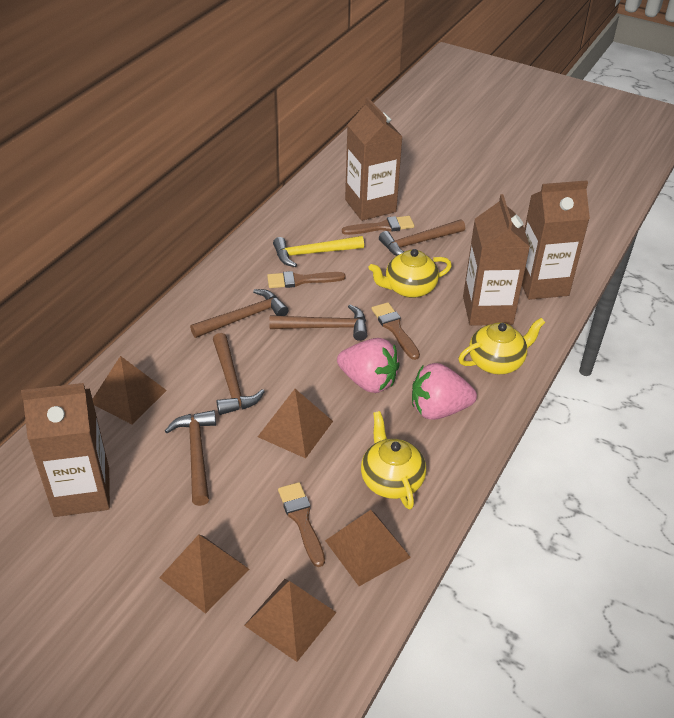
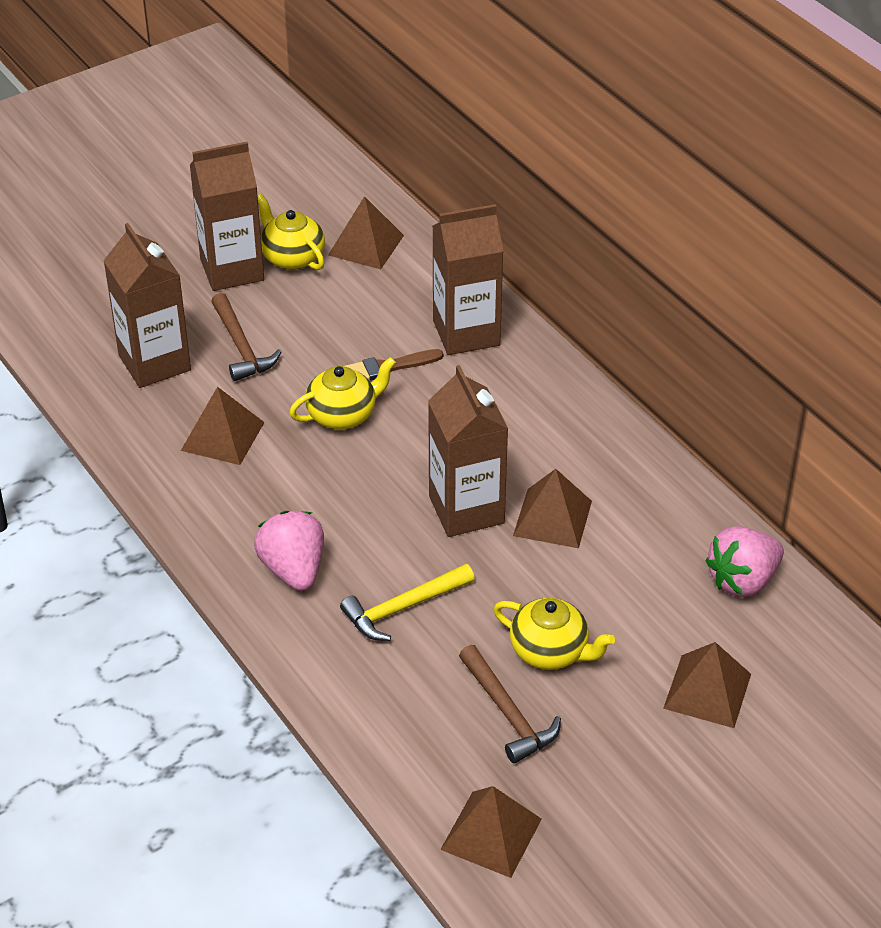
brown brush: [267,271,346,288] [278,482,325,567] [342,216,414,235] [371,302,420,360] = 4 -> [344,349,443,381] = 1
brown hammer: [165,410,216,506] [190,289,288,338] [213,333,265,415] [269,305,367,341] [379,219,465,256] = 5 -> [211,293,281,381] [459,645,561,763] = 2

